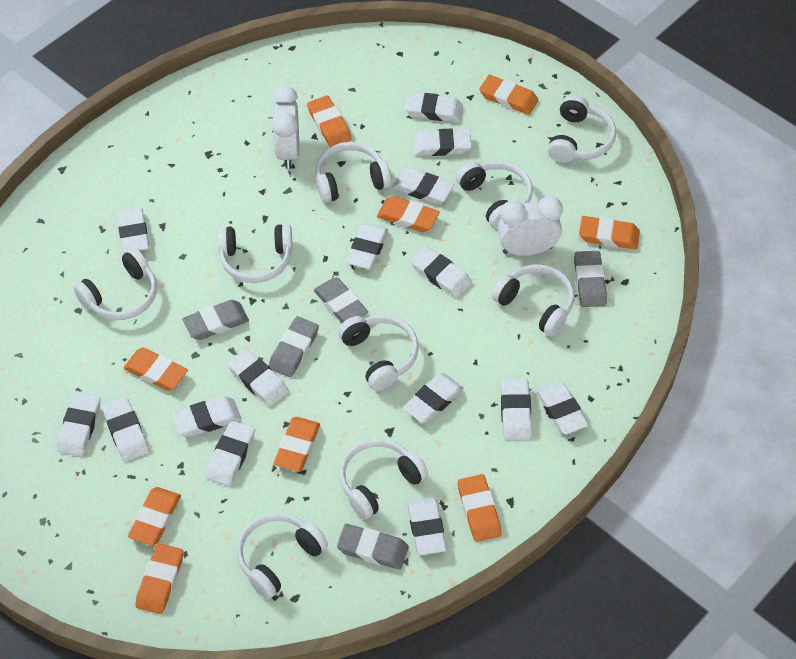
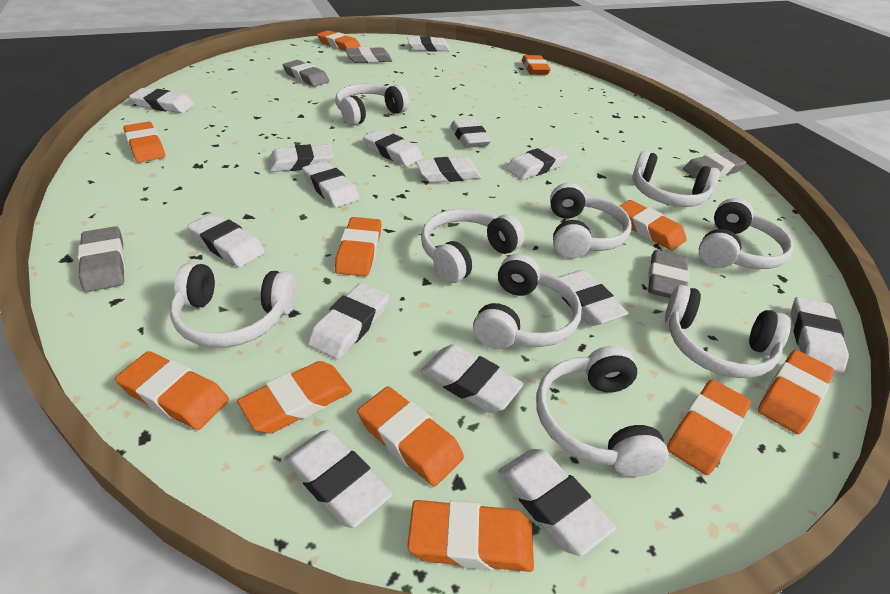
orange eraser: [124,348,188,391] [128,487,181,546] [136,543,183,614] [274,417,320,472] [307,95,352,147] [377,196,440,233] [458,474,501,542] [479,75,538,115] [579,216,640,249] = 9 -> [115,351,229,430] [123,122,165,162] [237,361,352,433] [317,30,361,51] [335,217,381,276] [357,386,464,487] [407,500,534,572] [522,55,551,75] [620,200,687,251] [667,379,751,475] [758,350,834,434] = 11
white clock: [272,86,299,169] [498,196,563,256] = 2 -> none = 0

